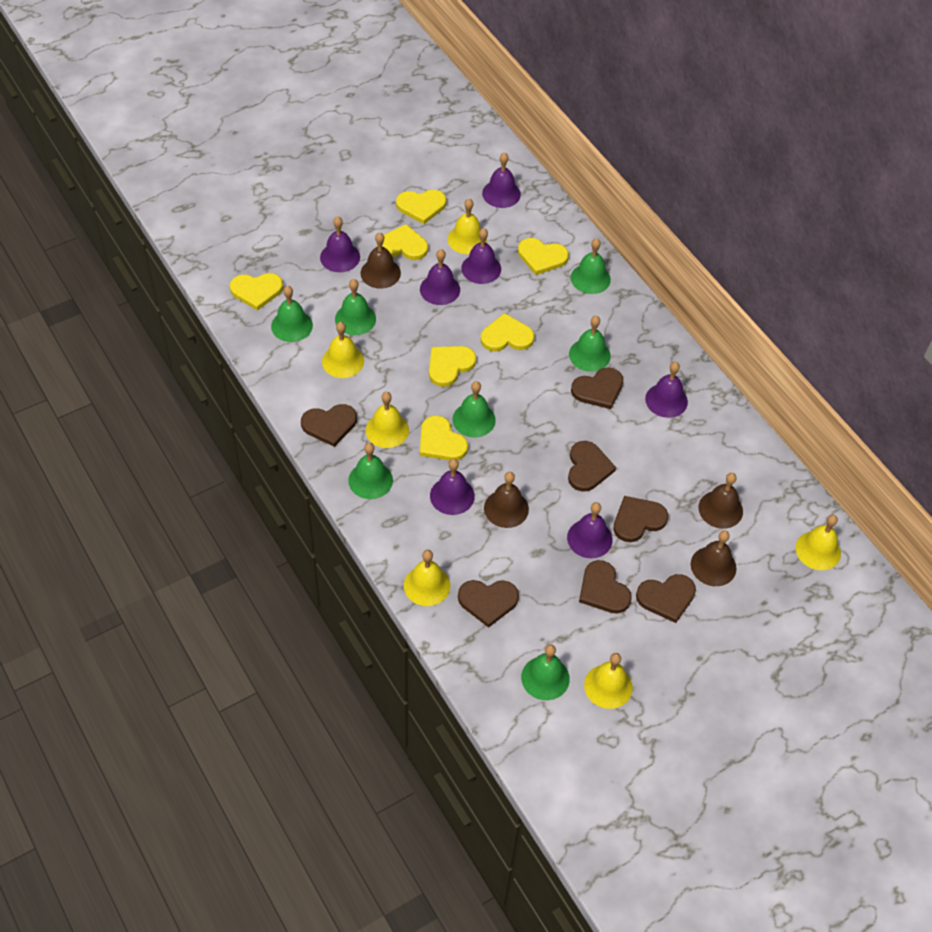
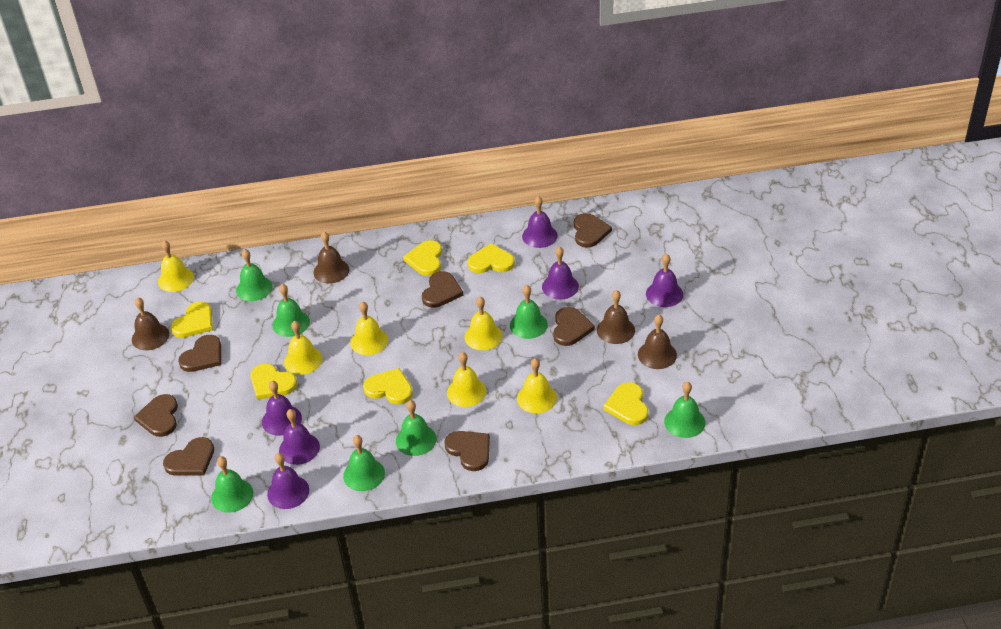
purple bell: [320,216,360,272] [420,249,460,305] [430,459,475,515] [461,228,501,284] [482,152,521,208] [567,502,613,558] [645,362,688,418] = 7 -> [262,381,302,436] [267,453,309,509] [279,409,320,465] [522,196,558,248] [542,247,579,300] [646,254,683,307] = 6
yellow heart: [230,273,283,311] [377,224,428,260] [396,190,446,224] [420,415,468,461] [429,346,476,387] [480,313,534,352] [518,238,569,275] = 7 -> [171,302,213,338] [250,364,297,400] [363,368,413,404] [403,240,442,276] [467,243,515,273] [603,382,648,425] = 6

